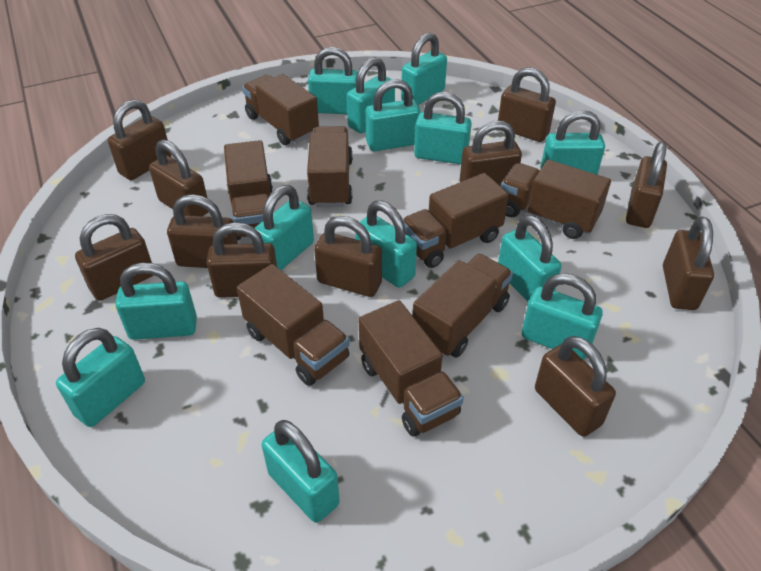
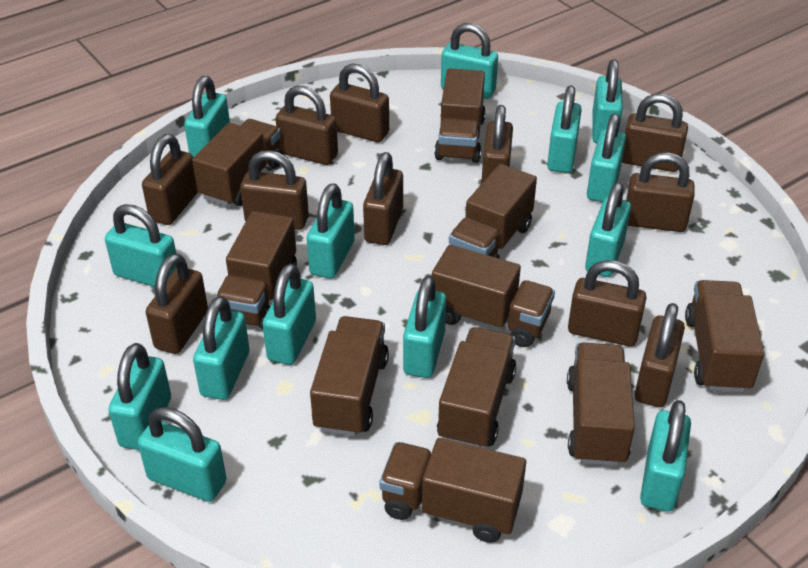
brown truck: [224,140,273,240] [237,264,350,386] [242,74,319,145] [307,126,353,207] [358,300,464,436] [403,173,509,268] [413,254,513,358] [501,160,611,239] = 8 -> [192,119,283,206] [215,211,297,329] [310,316,389,436] [380,438,526,543] [432,245,555,347] [434,68,486,163] [437,327,516,447] [449,164,537,259] [567,343,635,466] [685,280,764,393] = 10
turquoise padlock: [56,328,145,427] [115,262,197,340] [255,185,314,270] [262,420,340,523] [308,47,358,114] [347,57,395,134] [356,200,417,288] [365,79,421,152] [401,33,447,105] [414,92,472,164] [498,215,562,302] [522,273,603,359] [540,110,605,175] = 13 -> [105,204,176,287] [108,343,171,450] [138,407,227,502] [184,76,230,157] [193,296,249,400] [263,263,316,365] [307,183,355,279] [403,276,446,378] [441,23,498,99] [547,86,582,173] [585,182,631,277] [587,113,626,202] [592,59,623,144] [640,400,691,512] = 14

